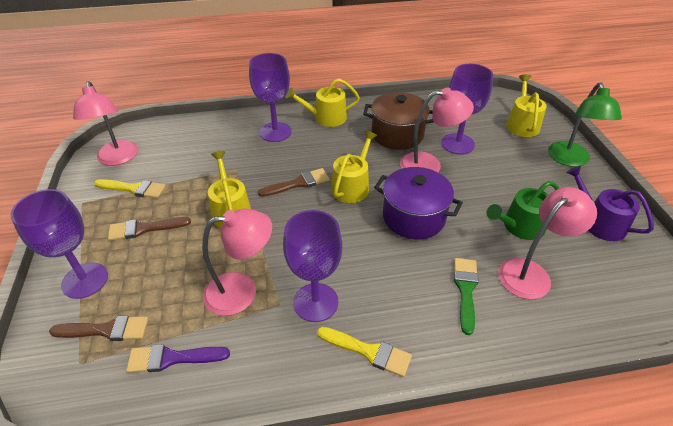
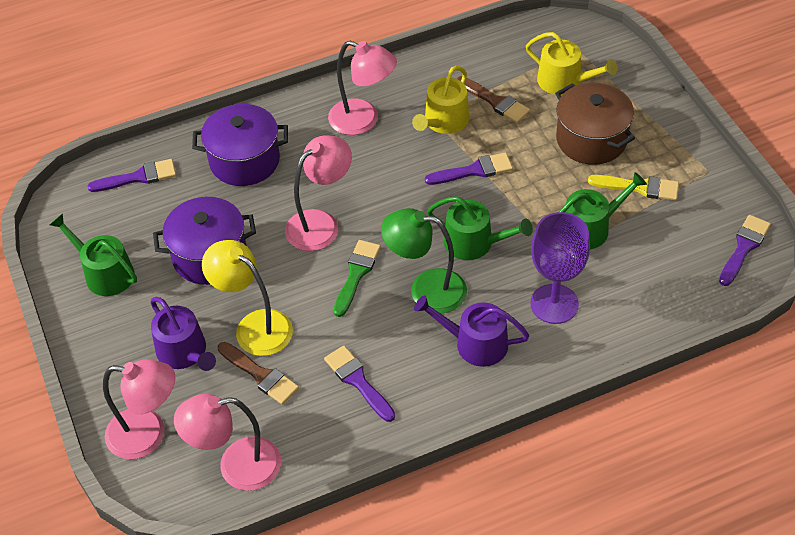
brown brush: [49,316,149,341] [108,217,191,241] [258,168,329,197] = 3 -> [218,342,299,405] [457,76,530,123] = 2
green watering can: [486,181,560,240] = 1 -> [50,213,137,296] [427,196,533,260] [559,172,647,249] = 3
purple brush: [126,344,230,373] = 1 -> [87,159,176,192] [324,346,395,422] [425,152,513,185] [719,215,771,286] = 4
purple goblet: [10,189,108,299] [249,53,292,142] [283,210,343,322] [441,64,493,155] = 4 -> [530,212,590,324] = 1
purple pot: [374,167,463,239] = 1 -> [153,197,256,285] [192,104,288,186] = 2
purple watering can: [566,166,654,241] = 1 -> [150,297,216,371] [414,295,529,367] = 2
yellow brush: [94,179,166,198] [317,327,412,377] = 2 -> [588,175,679,201] = 1
yellow lamp: none = 0 -> [202,240,293,356] = 1
yellow watering can: [208,151,251,228] [285,79,360,127] [331,131,377,203] [506,74,547,137] = 4 -> [412,66,469,134] [526,32,618,95] = 2

